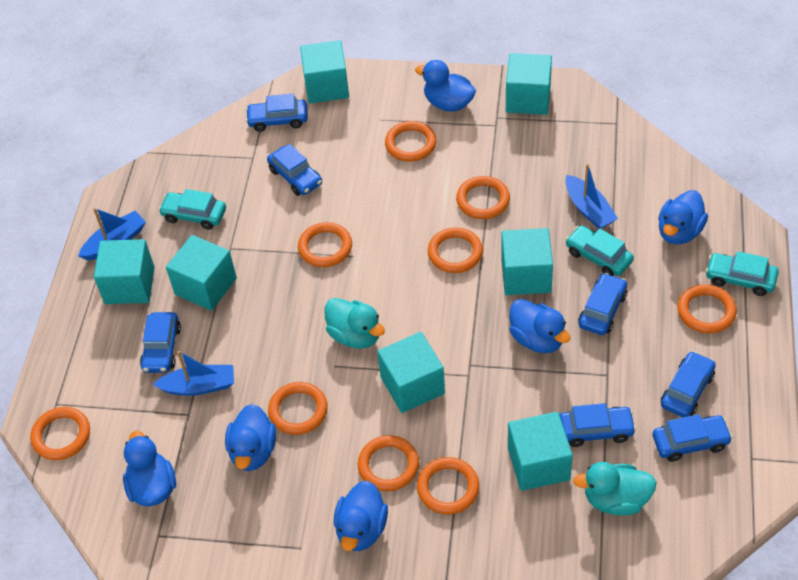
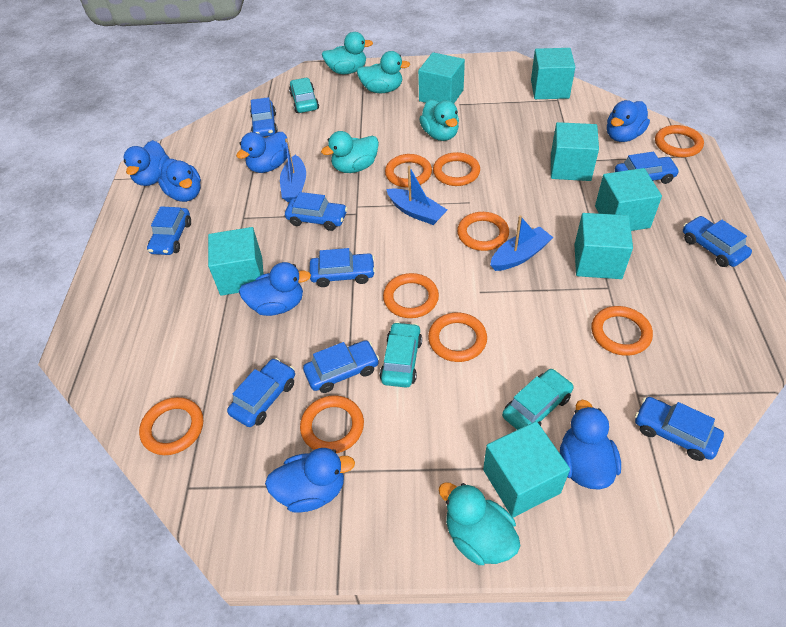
blue car: [140,312,181,373] [246,94,308,132] [267,144,322,196] [560,403,636,447] [578,273,627,335] [653,414,733,462] [661,351,716,417] = 7 -> [147,206,191,255] [227,358,295,427] [250,97,278,137] [285,192,347,231] [303,340,379,393] [310,248,375,287] [615,152,680,184] [635,397,724,461] [683,216,752,267] = 9
blue duck: [123,431,176,506] [225,404,276,471] [334,481,388,551] [415,60,476,112] [509,299,571,353] [658,190,708,245] = 6 -> [123,140,169,186] [158,159,201,202] [236,132,288,173] [239,262,311,316] [265,448,355,513] [560,400,621,490] [607,100,650,142] = 7
turquoise duck: [324,298,385,349] [573,462,657,516] = 2 -> [321,131,379,173] [322,32,373,74] [357,51,410,93] [419,99,459,141] [438,482,520,565] = 5

